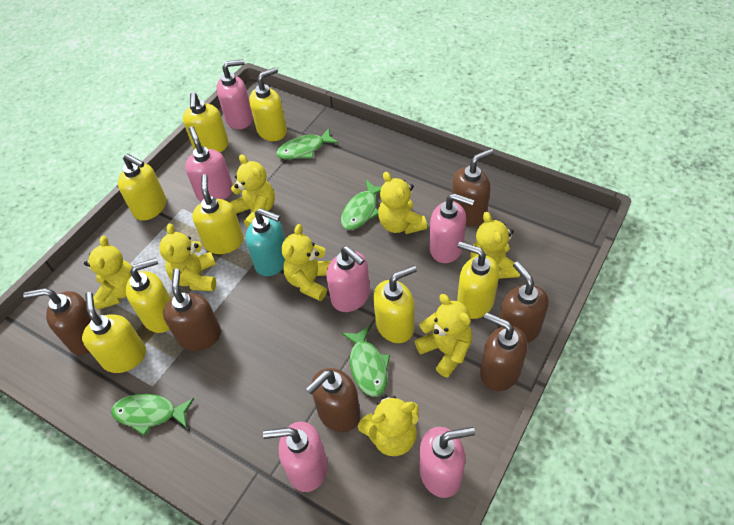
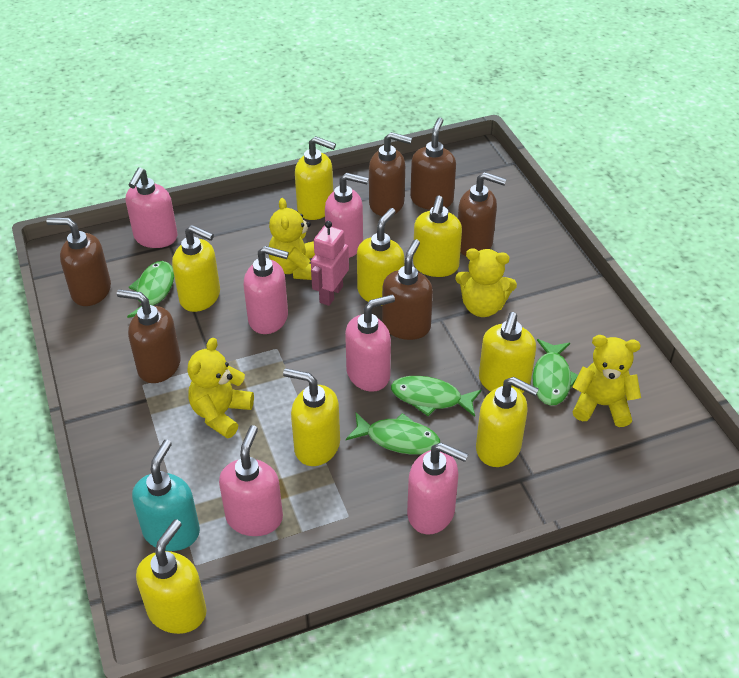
pink robot: none = 0 -> [311,221,349,306] = 1
yellow teddy bear: [84,236,133,310] [159,224,216,291] [230,154,275,227] [282,224,331,301] [358,394,419,456] [378,172,427,234] [415,294,472,378] [470,212,520,279] = 8 -> [187,338,254,439] [268,198,315,280] [455,248,517,317] [572,335,641,427] = 4

